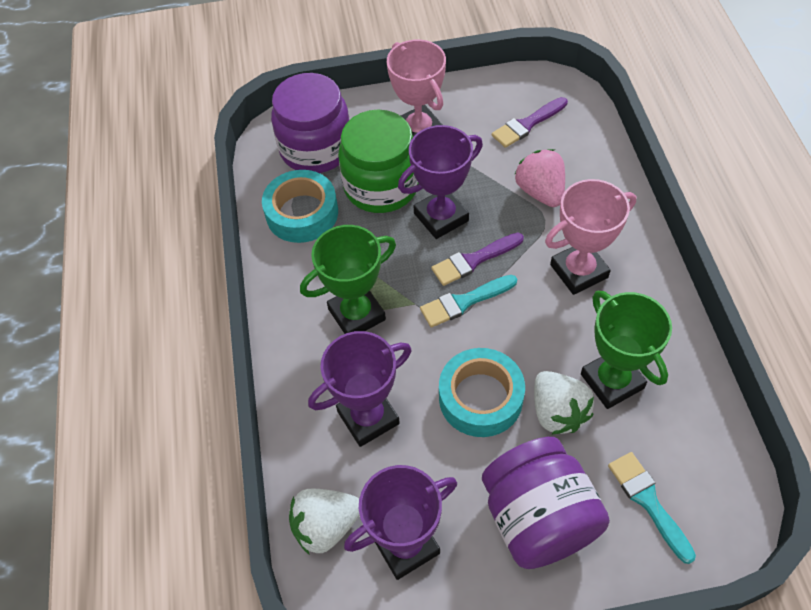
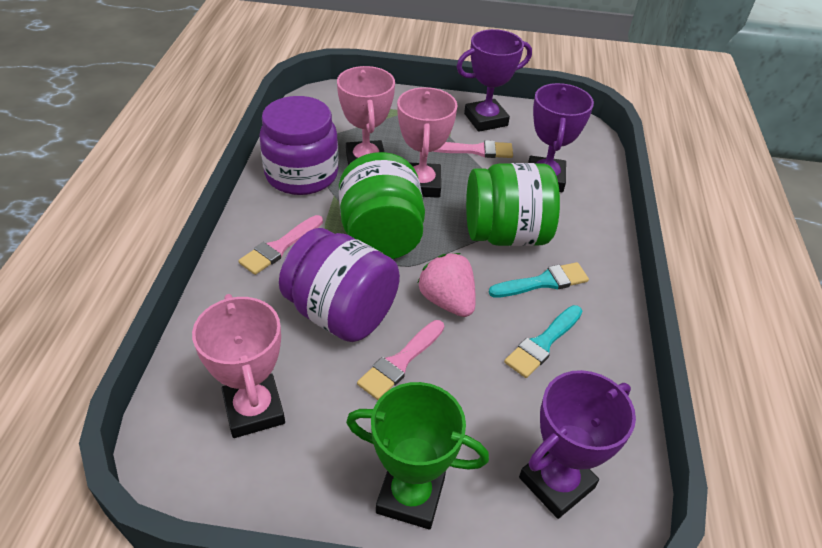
green jar: [338,110,419,213] = 1 -> [339,152,425,259] [466,163,560,246] = 2
green trophy: [300,225,396,334] [581,291,672,409] = 2 -> [346,382,489,529] = 1
pink brush: none = 0 -> [238,215,323,275] [357,320,444,400] [433,140,513,158] = 3
pink trophy: [387,39,446,137] [545,179,636,295] = 2 -> [192,294,285,438] [337,66,395,165] [397,87,458,198] = 3
purple brush: [431,233,524,286] [492,97,568,148] = 2 -> none = 0
turquoise tape: [262,170,338,243] [439,348,525,437] = 2 -> none = 0
white strawberry: [289,489,360,554] [534,371,594,435] = 2 -> none = 0

